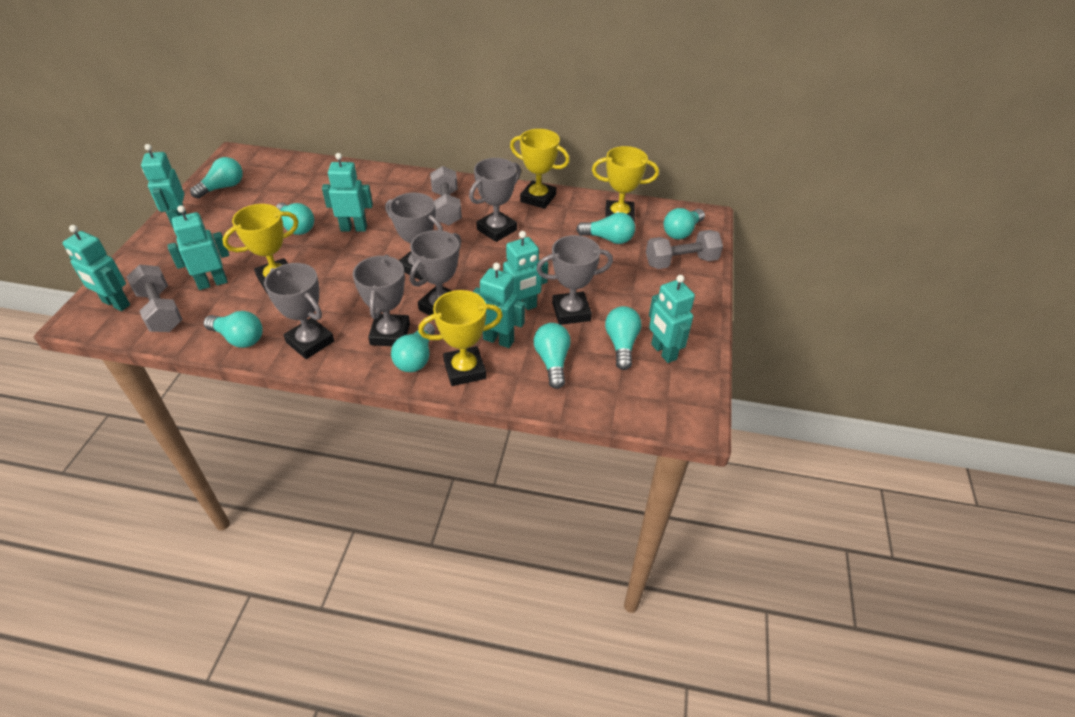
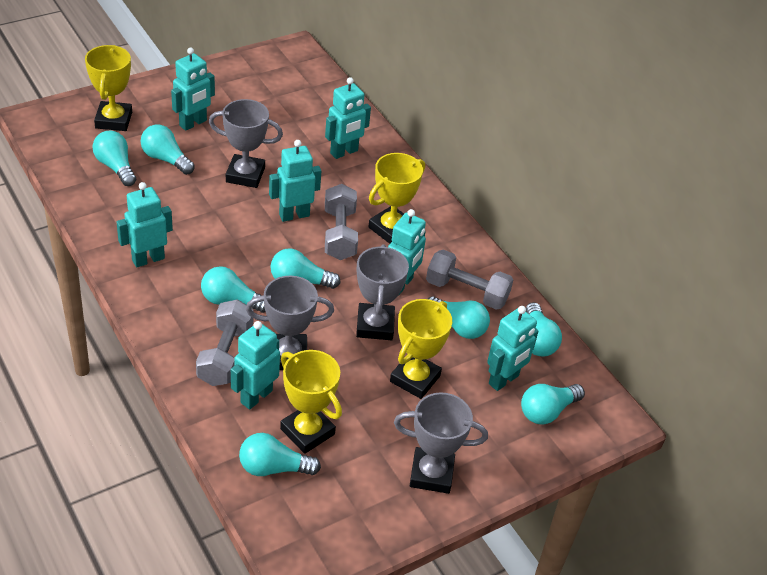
grey trophy: [264,263,334,359] [353,255,410,346] [385,193,443,280] [410,230,461,315] [469,158,521,242] [536,235,613,325] = 6 -> [209,99,283,188] [246,276,334,370] [356,244,409,340] [394,392,488,494] = 4

